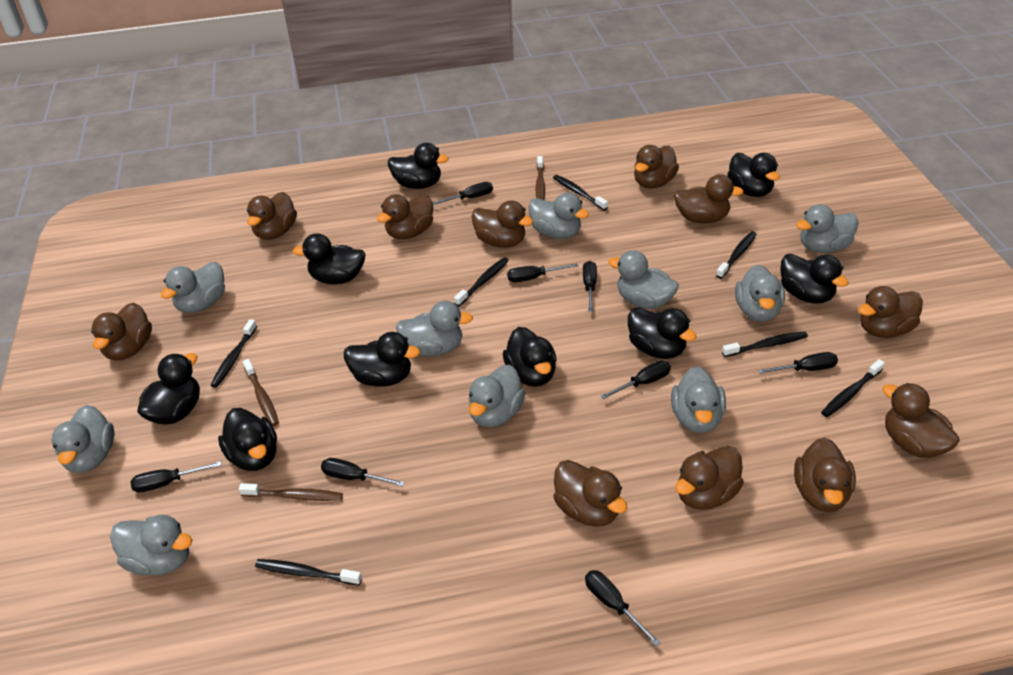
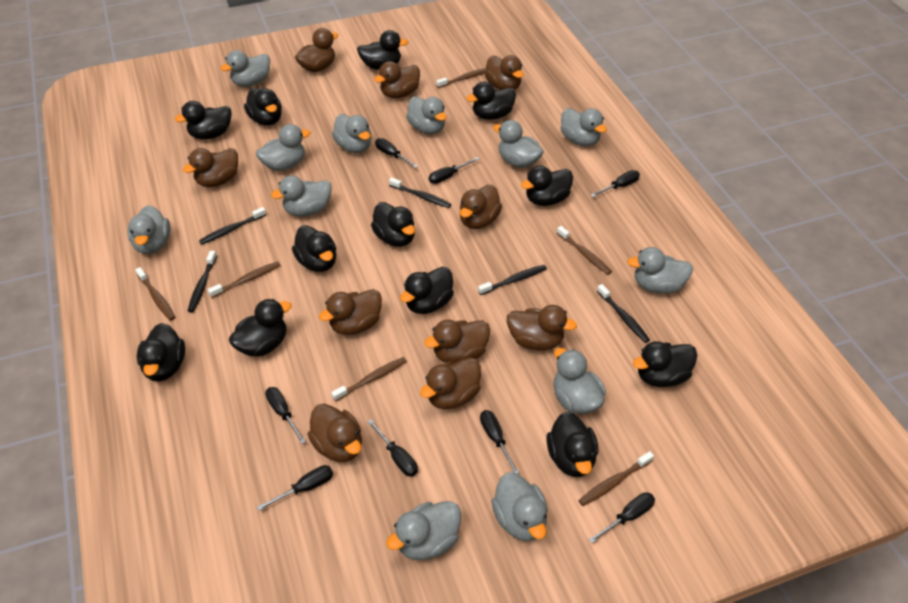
black duck: [137,353,200,425] [218,408,277,471] [293,233,365,284] [344,332,420,387] [388,143,449,189] [503,327,557,387] [628,307,697,359] [727,153,780,197] [780,254,849,304] = 9 -> [137,323,185,382] [175,101,232,140] [229,299,292,357] [244,88,282,126] [292,225,336,272] [357,30,408,70] [371,202,415,247] [400,267,454,314] [466,81,516,120] [521,165,573,206] [546,411,598,477] [633,341,698,387] = 12
black toothbrush: [210,319,257,388] [255,559,362,585] [454,257,509,306] [553,175,608,210] [716,231,757,279] [722,331,808,357] [821,359,885,417] = 7 -> [188,251,217,312] [199,207,266,245] [389,177,451,208] [478,265,547,295] [597,284,650,343] = 5
brown duck: [91,302,152,360] [247,192,297,240] [377,194,433,239] [471,200,533,248] [553,460,627,527] [634,145,679,188] [673,174,744,223] [675,446,744,510] [794,437,856,512] [858,286,923,338] [882,383,960,458] = 11 -> [183,148,238,187] [295,28,338,72] [307,404,362,462] [319,289,382,335] [374,61,420,98] [420,357,481,409] [424,320,490,363] [460,185,502,229] [485,55,524,90] [507,305,577,350] = 10
brown toothbrush: [239,483,343,501] [243,359,279,426] [535,156,545,200] = 3 -> [135,267,175,321] [208,261,281,298] [331,357,407,402] [436,68,486,88] [557,226,612,275] [578,451,654,506] = 6
grey duck: [52,405,115,473] [110,515,192,576] [161,262,225,313] [396,301,473,356] [469,365,525,428] [529,192,589,239] [608,250,679,309] [671,366,726,433] [735,265,785,322] [796,204,859,253] = 10 -> [128,205,170,254] [221,50,270,87] [256,124,311,171] [271,176,332,217] [332,114,371,153] [386,501,461,560] [406,97,447,134] [491,472,548,541] [493,120,544,168] [554,348,606,414] [560,108,607,146] [627,247,693,294] = 12

